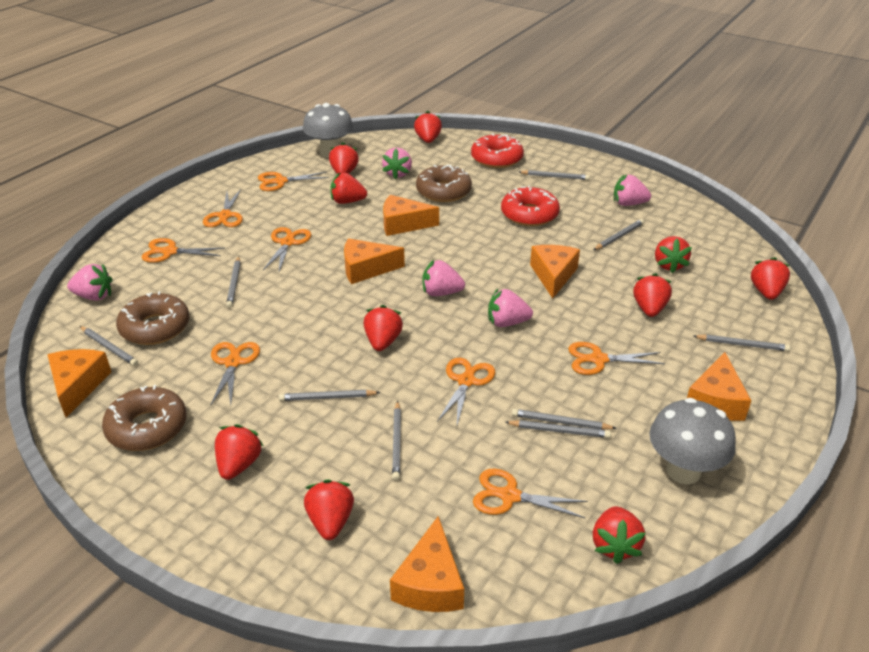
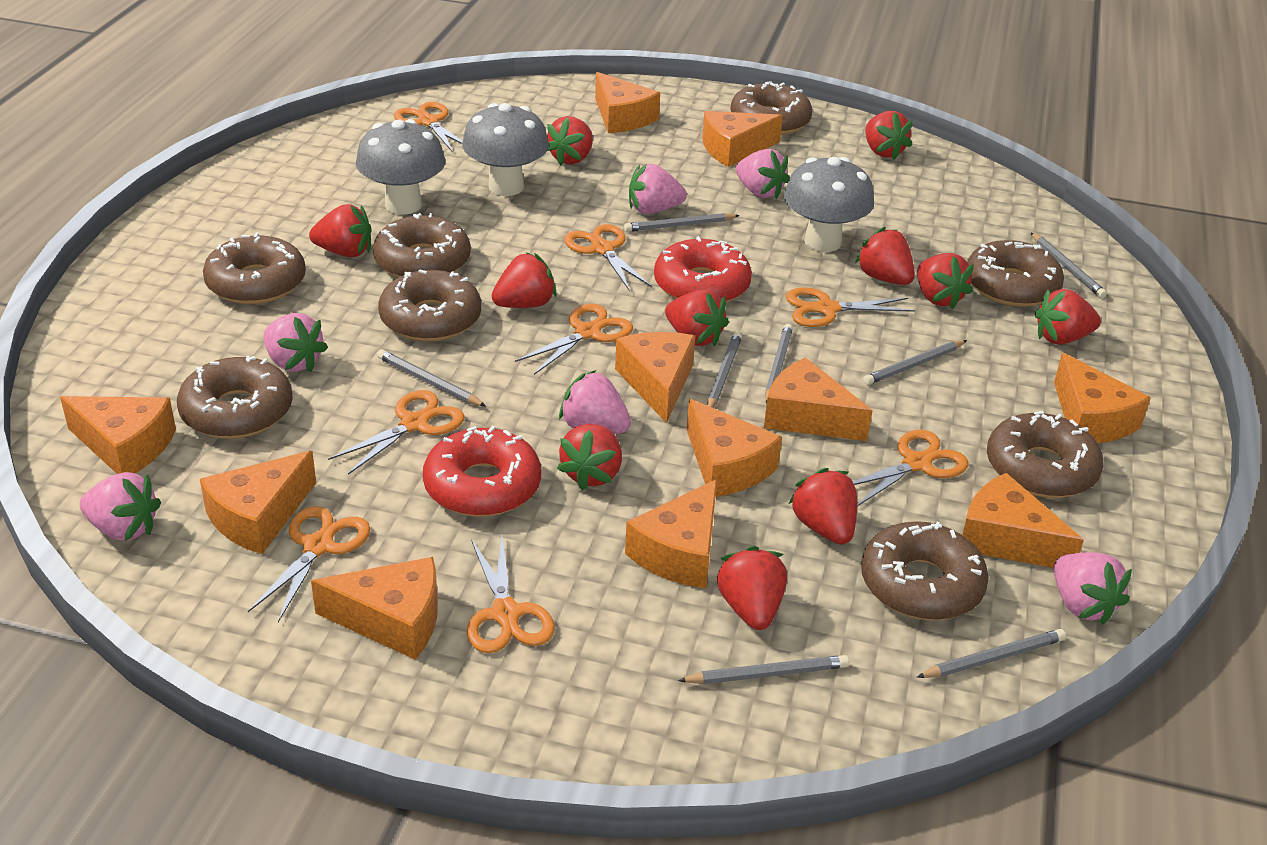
brown donut: [102,385,186,451] [116,291,190,345] [416,165,472,202] = 3 -> [177,356,293,439] [203,232,306,304] [373,213,471,277] [378,269,481,341] [731,81,813,135] [861,521,989,620] [967,240,1064,307] [987,411,1104,498] = 8
grey mushroom: [303,103,353,158] [649,398,736,484] = 2 -> [356,119,446,215] [462,103,549,196] [784,157,874,252] = 3
grey pencil: [80,326,138,366] [226,256,241,308] [279,390,381,401] [392,401,401,481] [505,420,611,438] [512,409,617,430] [519,170,590,180] [594,219,644,250] [693,335,791,351] = 9 -> [377,349,486,407] [624,213,740,232] [678,655,849,684] [707,332,742,408] [765,324,793,404] [863,340,967,385] [917,629,1066,678] [1031,233,1107,298] = 8
orange cheese: [47,349,111,418] [344,239,405,284] [383,195,439,236] [390,516,464,612] [530,245,580,298] [687,352,752,421] = 6 -> [60,396,176,474] [200,451,316,554] [311,557,438,660] [595,72,660,133] [615,332,695,423] [625,479,717,588] [687,399,782,497] [702,111,783,167] [764,357,873,441] [962,473,1084,568] [1054,353,1151,443] = 11
pink strawberry: [67,264,112,301] [382,148,412,180] [422,260,465,296] [488,289,533,327] [614,174,651,206] = 5 -> [80,472,161,541] [263,313,328,372] [559,370,631,434] [629,164,687,214] [736,149,790,199] [1054,552,1132,625] = 6
red strawberry: [215,424,264,480] [304,480,354,540] [329,143,359,174] [331,173,367,204] [364,305,403,351] [414,111,442,143] [593,506,646,564] [633,273,672,317] [655,236,692,273] [751,257,790,300] = 10 -> [309,204,372,258] [492,253,557,308] [547,116,593,166] [557,424,622,490] [665,289,729,346] [717,546,787,630] [788,468,857,544] [855,227,915,285] [865,111,913,160] [917,253,974,309] [1035,289,1101,345] = 11

